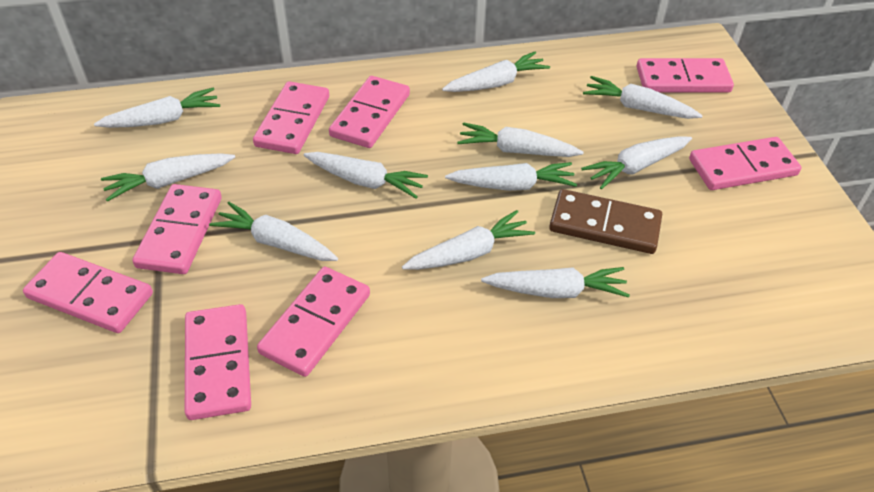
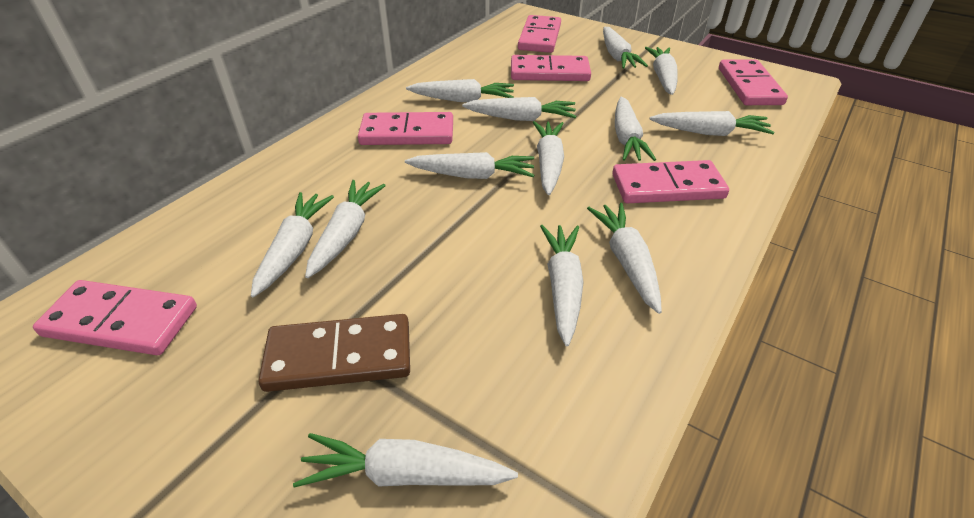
pink domino: [23,252,153,333] [133,184,222,274] [185,304,251,420] [253,81,329,154] [257,267,370,377] [329,76,410,148] [637,58,734,93] [689,137,801,190] = 8 -> [33,280,197,355] [358,112,453,145] [511,55,591,81] [518,15,561,53] [612,160,729,203] [719,59,788,105] = 6
white carrot: [94,88,220,128] [101,153,235,202] [209,202,338,261] [303,152,428,199] [402,210,535,270] [442,51,550,92] [445,162,577,191] [457,122,584,157] [481,267,630,298] [581,136,692,189] [583,76,703,119] = 11 -> [251,192,334,298] [293,433,518,487] [305,180,386,278] [405,152,534,179] [406,79,514,102] [462,97,576,121] [533,121,564,195] [540,225,584,346] [587,203,662,314] [603,27,648,69] [615,97,656,161] [645,47,678,95] [650,111,774,136] = 13

